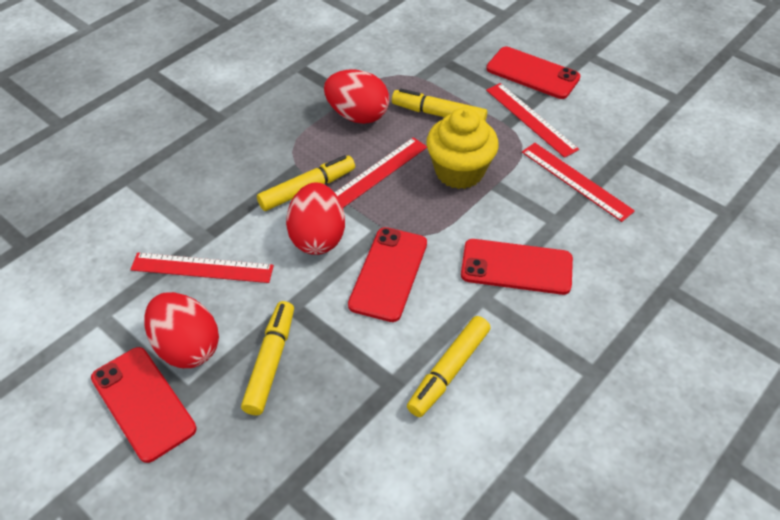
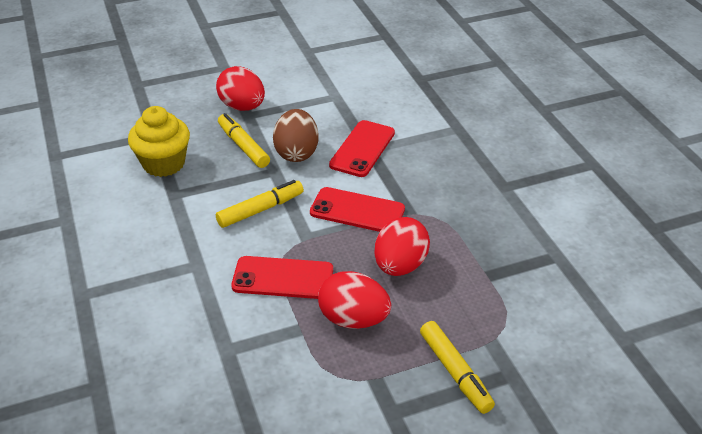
brown egg: none = 0 -> [273,109,319,162] = 1
red phone: [91,347,197,463] [348,227,427,322] [461,239,573,295] [486,47,580,99] = 4 -> [231,256,333,299] [310,187,405,232] [329,120,395,177] = 3
red ruler: [130,253,274,283] [334,137,427,208] [486,83,579,158] [522,143,635,222] = 4 -> none = 0
yellow marker: [241,301,294,415] [257,155,355,211] [392,89,487,121] [407,316,490,417] = 4 -> [216,180,304,228] [218,113,270,168] [420,321,495,414] = 3

